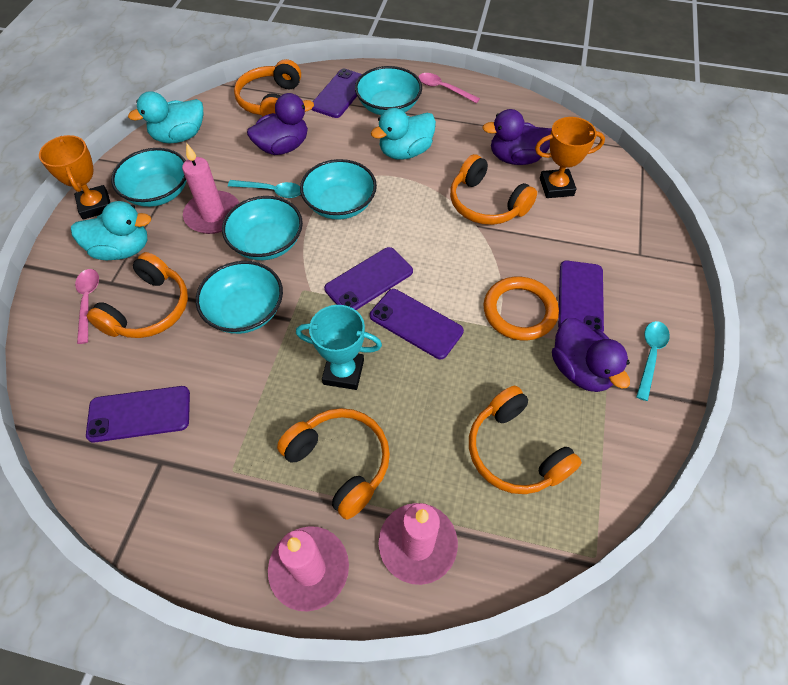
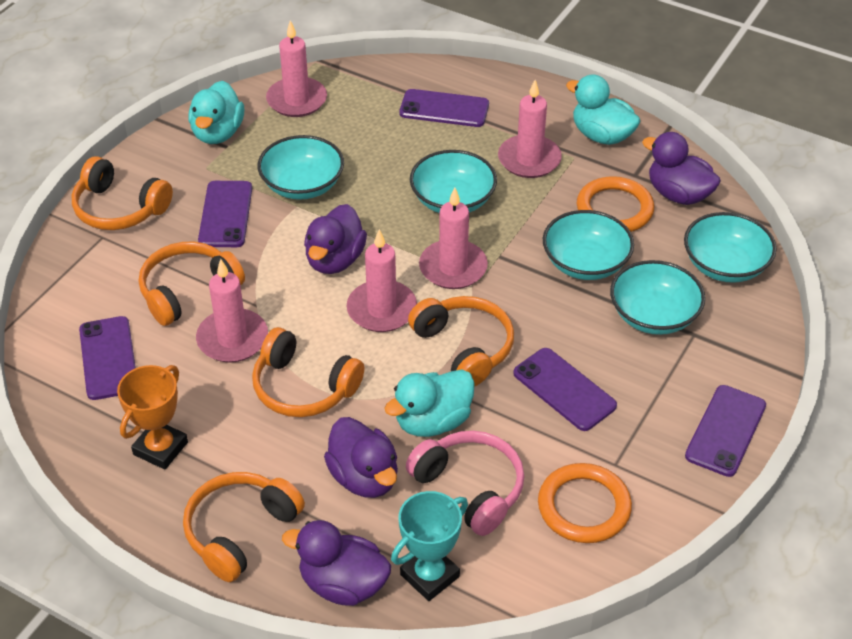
orange ring: [483,277,559,341] = 1 -> [538,463,632,543] [577,176,654,232] = 2
orange trophy: [39,135,110,220] [535,117,605,198] = 2 -> [117,365,188,469] = 1
pink candle: [182,143,239,234] [268,526,349,611] [379,503,458,585] = 3 -> [196,259,268,363] [266,20,327,117] [347,229,417,332] [419,188,488,289] [498,80,562,178] = 5
pink headphones: none = 0 -> [406,431,525,536] = 1
pink spoon: [75,269,99,344] [418,73,480,103] = 2 -> none = 0
purple duck: [247,93,314,155] [482,109,552,165] [552,318,630,392] = 3 -> [282,520,391,606] [304,204,367,274] [324,417,398,498] [642,132,721,205] = 4
turquoise spoon: [228,180,301,198] [636,321,670,401] = 2 -> none = 0

